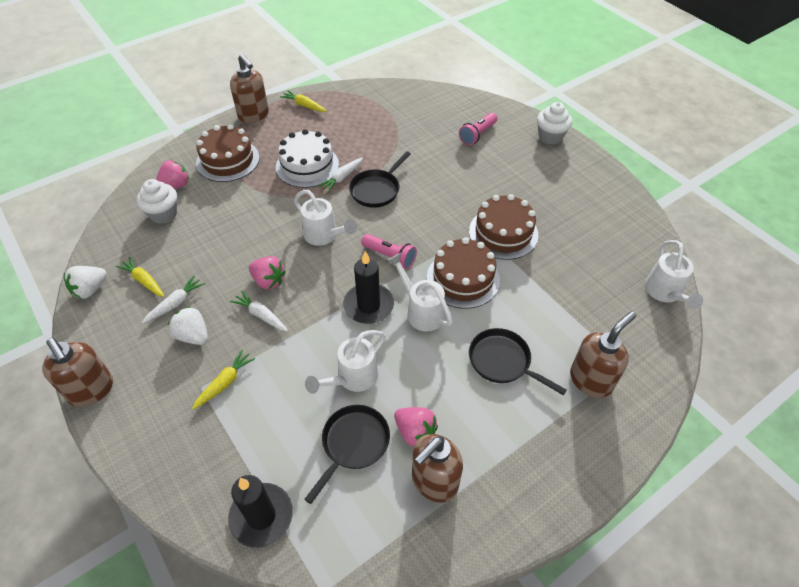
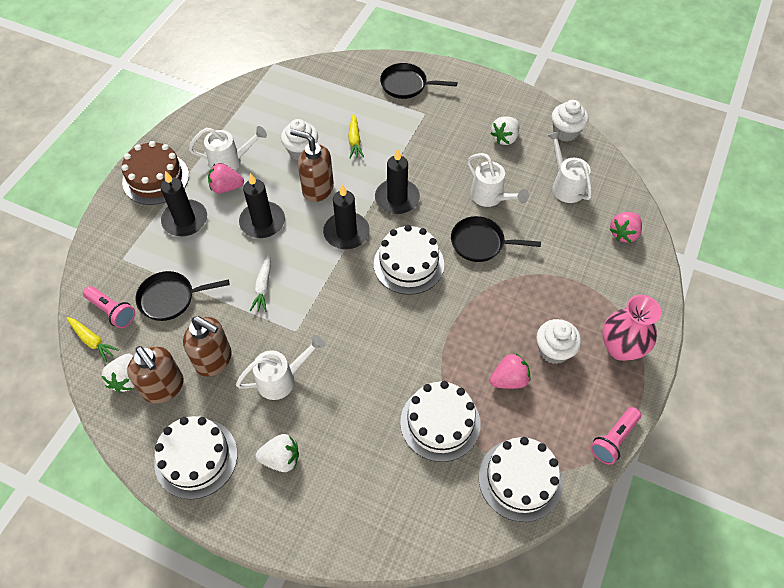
black candle: [228,475,293,548] [343,251,394,324] = 2 -> [161,171,207,236] [239,173,285,238] [323,184,370,249] [375,149,420,214] = 4
brown cake: [196,124,259,182] [427,237,500,309] [469,194,538,260] = 3 -> [122,141,189,205] = 1
brown soap dispenser: [42,338,113,407] [230,54,269,123] [412,434,463,503] [570,311,636,398] = 4 -> [127,346,184,404] [183,316,232,377] [290,129,334,202] = 3
pink vase: none = 0 -> [602,295,661,361] = 1
white cake: [276,129,339,188] = 1 -> [154,416,238,499] [374,225,444,295] [400,381,480,462] [479,437,563,522] = 4
white carrot: [142,275,205,323] [230,291,288,331] [318,157,363,193] = 3 -> [250,254,271,312] = 1
white cupcake: [136,179,177,224] [537,102,572,144] = 2 -> [281,119,318,160] [536,319,581,364] [552,100,589,142] = 3
white strawberry: [64,266,107,299] [168,306,208,345] = 2 -> [102,354,135,393] [256,434,299,472] [490,117,519,145] = 3
yellow carrot: [116,257,164,297] [192,349,255,410] [280,90,327,112] = 3 -> [66,317,119,362] [348,114,364,159] = 2

